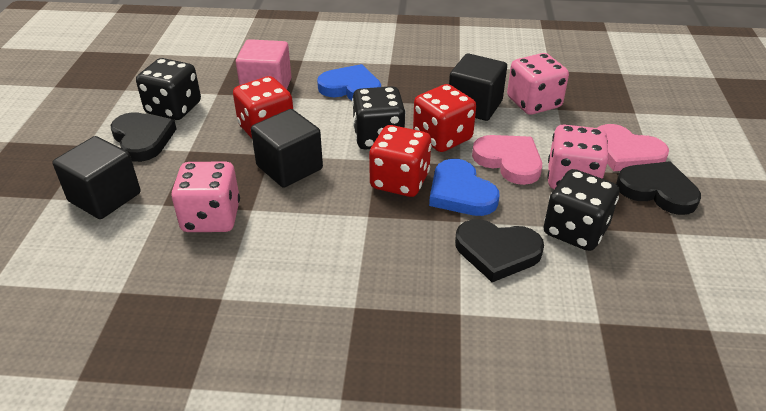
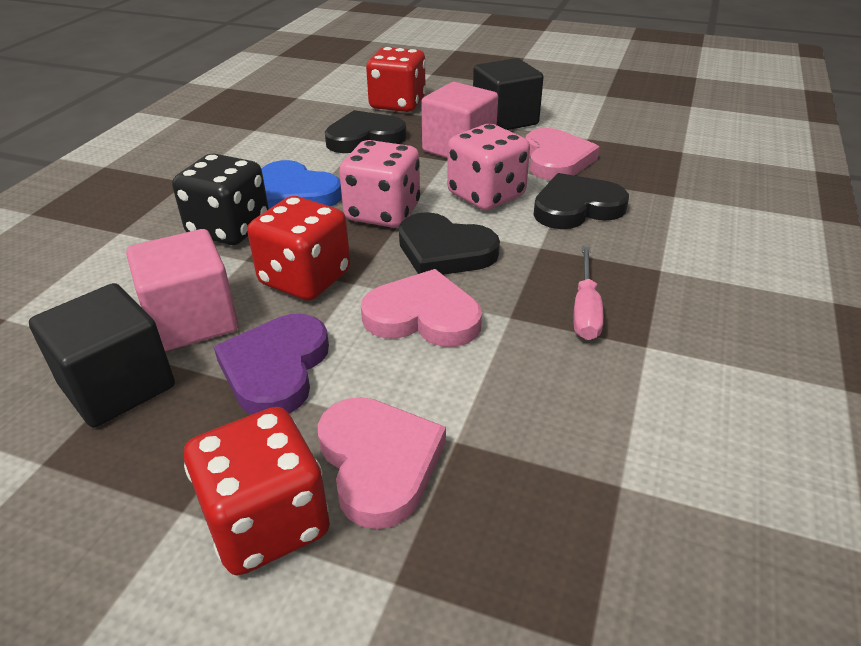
black cube: [53,136,141,219] [251,109,323,188] [449,53,507,121] = 3 -> [29,283,175,427] [473,58,544,130] = 2
black dice: [136,58,201,120] [352,86,406,150] [544,169,619,251] = 3 -> [172,153,269,245] = 1
blue heart: [317,64,381,101] [429,159,499,216] = 2 -> [262,160,342,209] = 1
pink cube: [236,39,291,89] = 1 -> [126,229,238,351] [421,82,498,158] = 2
pink dice: [171,162,240,232] [507,53,569,115] [547,124,608,189] = 3 -> [339,140,420,228] [447,124,530,211] = 2
pink heart: [472,135,542,185] [598,124,669,171] = 2 -> [318,397,446,529] [361,269,482,347] [525,128,599,180] = 3
pink screwdriver: none = 0 -> [574,246,604,340] = 1
purple heart: none = 0 -> [214,314,329,415] = 1

